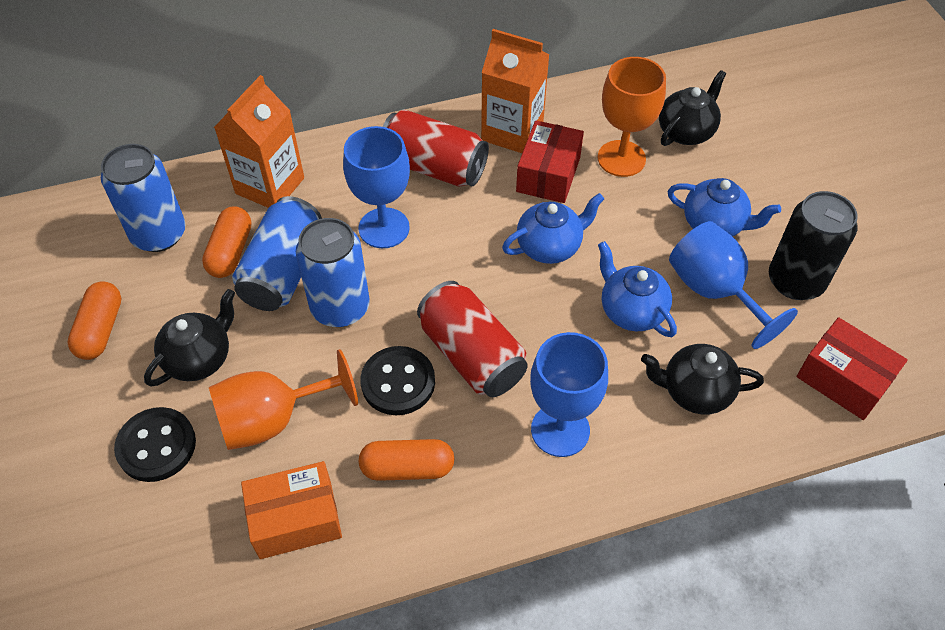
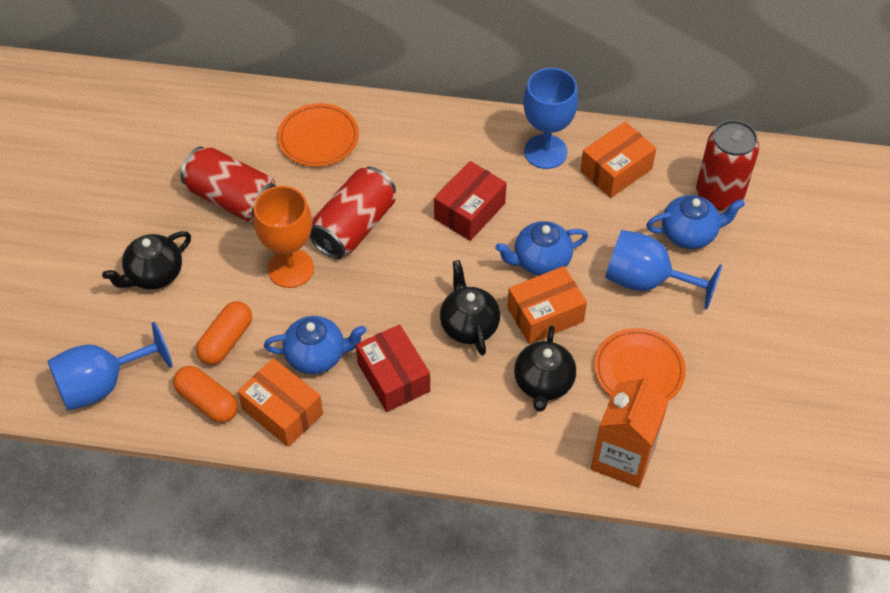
black button: [114,407,196,482] [360,346,435,415] = 2 -> none = 0
black can: [769,191,858,300] = 1 -> none = 0
blue can: [101,144,186,252] [232,196,322,311] [296,218,370,327] = 3 -> none = 0
orange box: [241,461,342,559] = 1 -> [238,358,323,447] [507,266,587,344] [580,122,656,198] = 3
orange capsule: [67,281,121,360] [202,206,251,278] [359,439,455,481] = 3 -> [173,366,238,423] [196,301,252,365] = 2
orange carton: [214,75,304,208] [481,29,550,153] = 2 -> [591,374,669,488] = 1
orange goblet: [209,349,358,450] [598,57,666,177] = 2 -> [253,186,314,288] = 1
orange plate: none = 0 -> [278,103,359,167] [594,328,686,400] = 2
red can: [383,109,489,187] [417,281,528,397] = 2 -> [180,146,276,223] [309,167,396,259] [696,120,759,210] = 3

